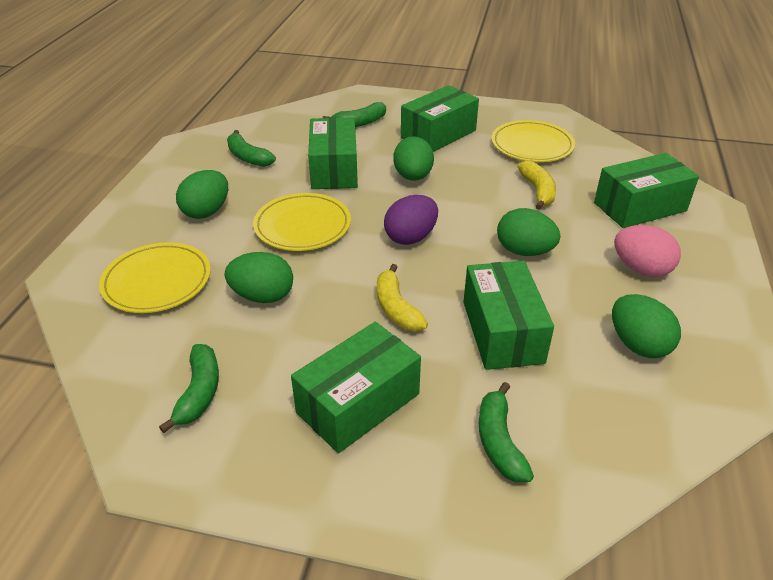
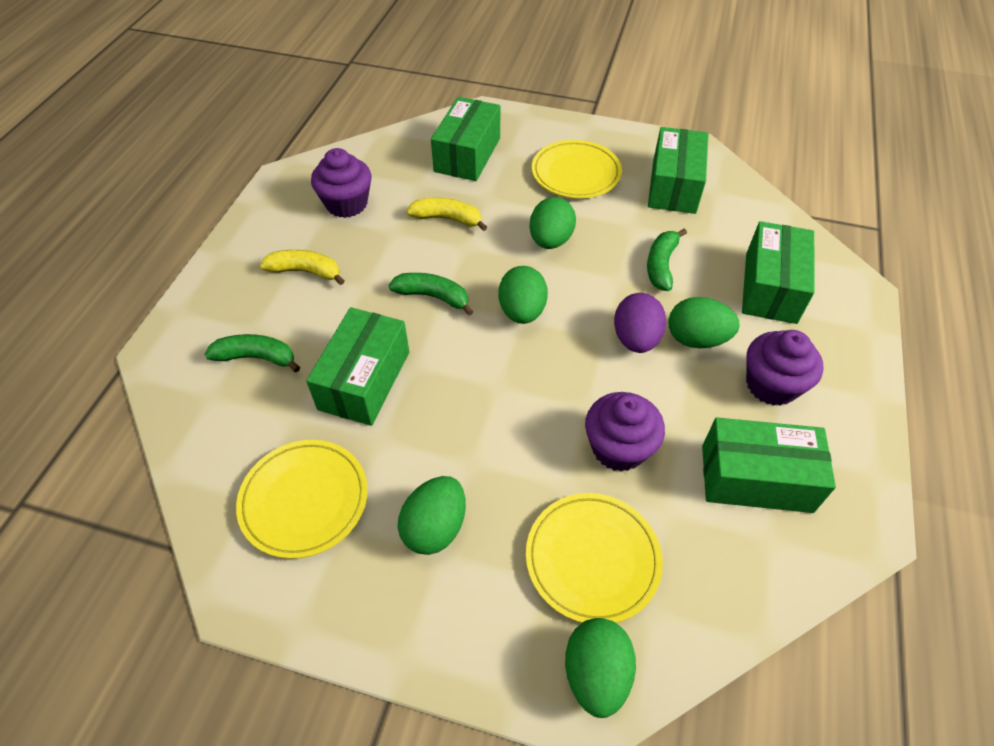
green banana: [159,344,219,433] [227,130,276,167] [322,102,386,127] [479,382,534,482] = 4 -> [205,334,300,372] [389,273,473,316] [647,229,687,291] = 3
pink egg: [614,225,681,277] = 1 -> none = 0
purple cupcake: none = 0 -> [311,148,371,218] [585,392,665,472] [746,330,823,406] = 3

